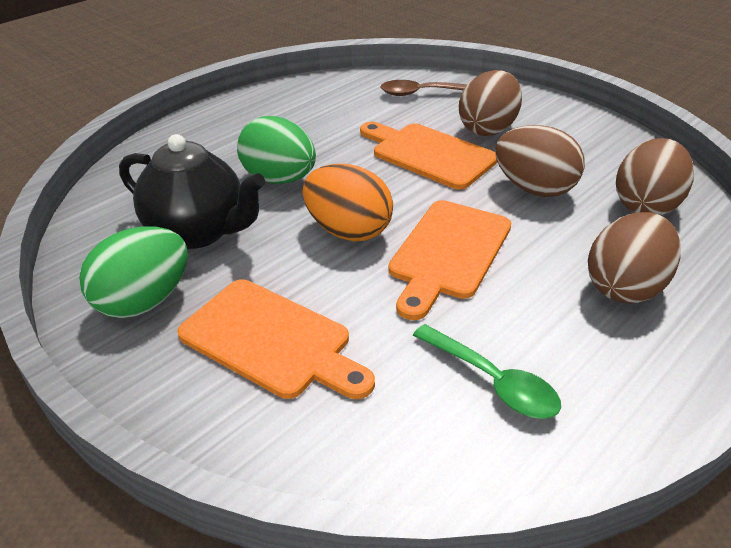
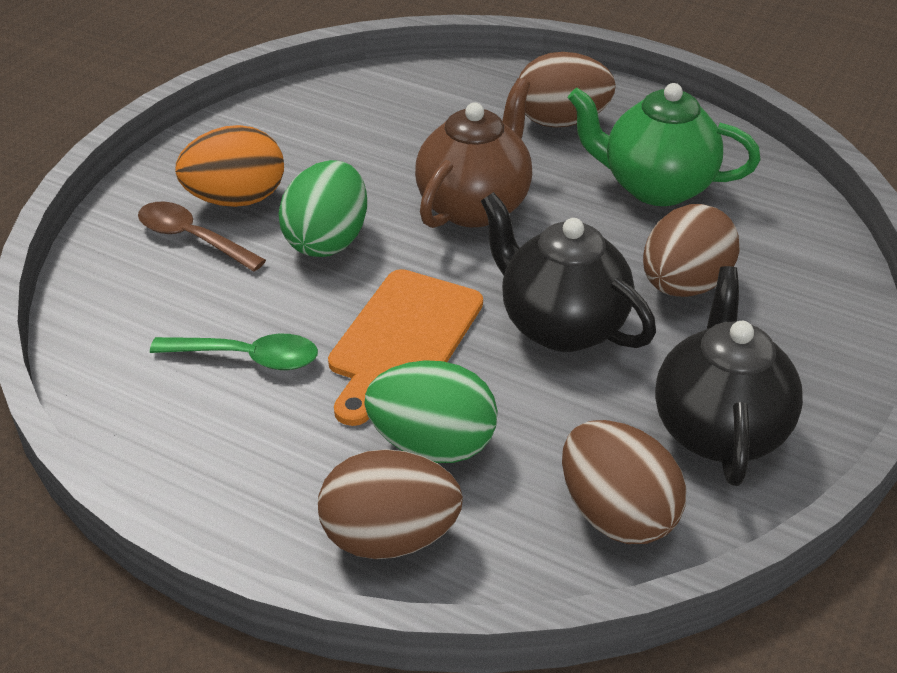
black teapot: [119,134,265,249] = 1 -> [481,192,656,352] [655,266,803,486] = 2
brown teapot: none = 0 -> [415,78,532,228] = 1
green teapot: none = 0 -> [568,83,760,206] = 1
orange cutting board: [177,279,375,399] [360,122,497,189] [388,200,511,320] = 3 -> [328,269,483,426] = 1

